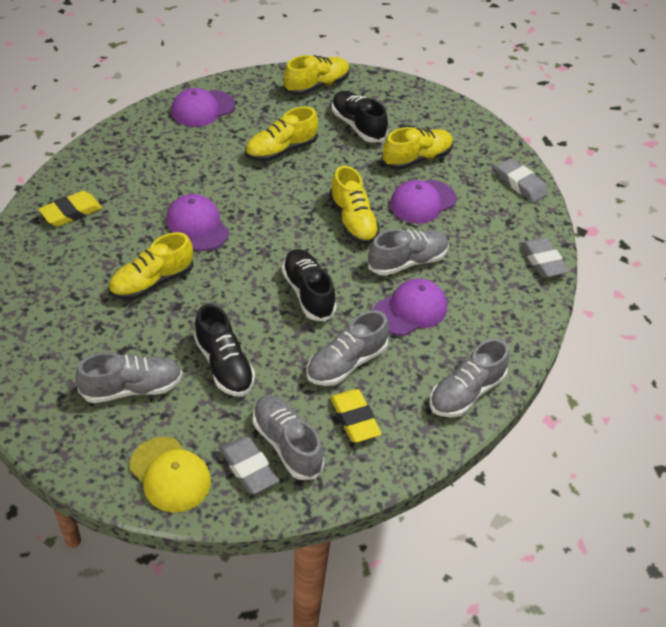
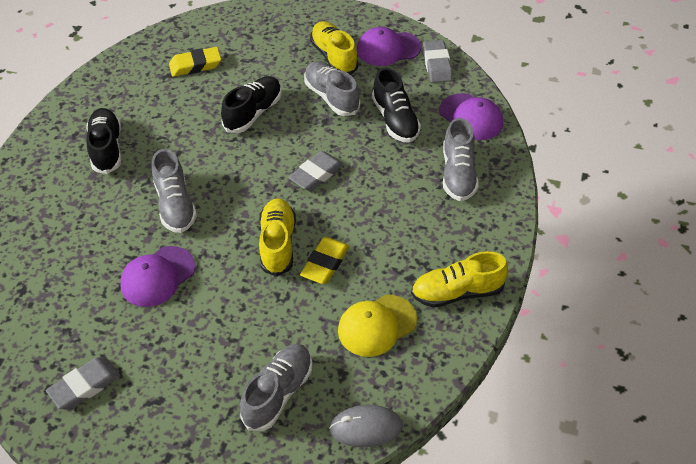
grey mouse: none = 0 -> [329,405,403,447] = 1
grey shoe: [75,352,182,403] [253,395,324,480] [306,310,389,386] [368,229,449,276] [430,338,510,417] = 5 -> [151,149,197,233] [240,344,312,431] [304,61,360,116] [443,118,479,201] = 4
purple cap: [166,194,229,251] [171,88,235,127] [374,278,447,336] [390,180,456,224] = 4 -> [120,246,195,307] [357,27,421,66] [439,93,503,140] = 3
yellow shoe: [108,232,193,300] [245,107,318,162] [284,55,350,95] [329,166,380,245] [382,127,453,170] = 5 -> [259,198,296,277] [310,21,359,75] [411,251,508,308] = 3

